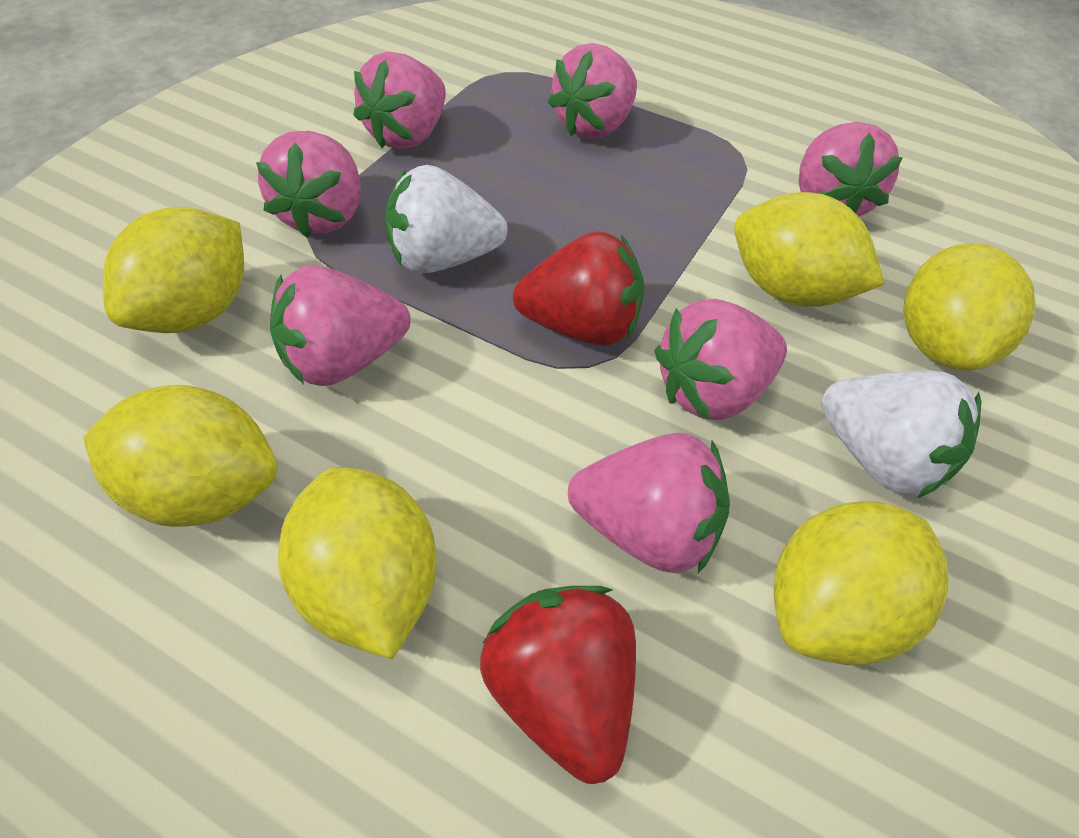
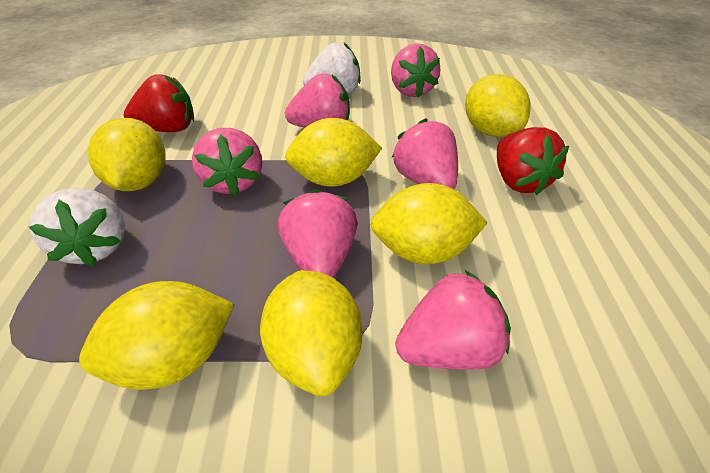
pink strawberry: [256,131,361,238] [270,265,411,386] [354,52,446,149] [548,43,637,139] [568,433,730,573] [654,299,787,420] [799,122,903,216] = 7 -> [192,128,262,196] [278,189,357,278] [285,73,350,128] [391,43,440,97] [392,118,458,189] [395,270,511,370] = 6

